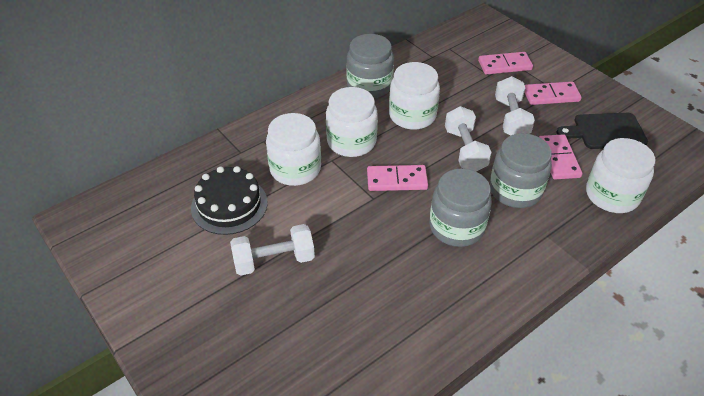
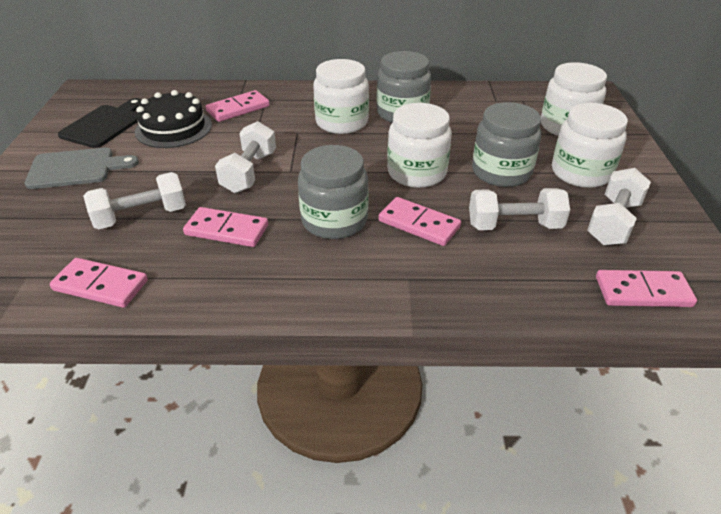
grey cutting board: none = 0 -> [25,148,139,189] = 1
pink domino: [367,165,428,191] [478,52,533,74] [525,82,582,105] [539,134,582,179] = 4 -> [50,258,148,308] [183,207,268,247] [206,90,270,122] [378,197,461,246] [596,270,697,307] = 5
white dumbbell: [230,224,315,276] [445,106,492,171] [495,76,535,136] = 3 -> [83,172,186,229] [215,121,276,193] [469,188,570,230] [587,168,651,245] = 4

